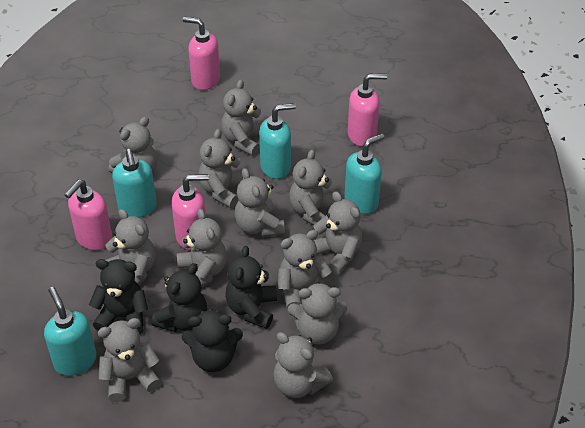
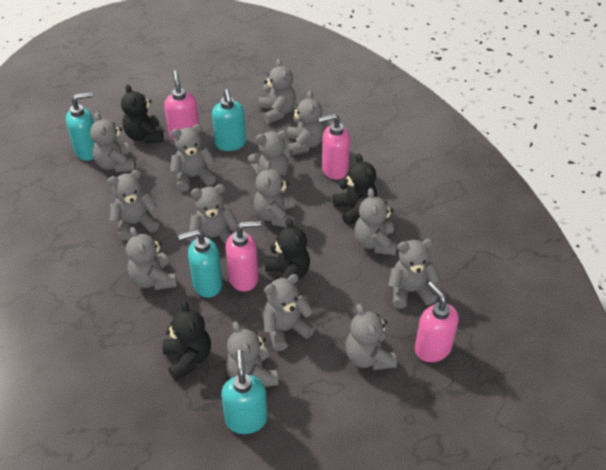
grey teddy bear: [98,318,161,402] [106,209,156,285] [108,117,157,173] [177,208,227,287] [198,129,244,208] [221,80,262,156] [235,168,285,237] [273,332,333,398] [278,230,332,309] [288,282,347,345] [289,149,335,225] [313,191,362,275] = 12 -> [90,112,136,172] [107,170,159,240] [126,227,177,290] [170,124,216,191] [189,184,238,245] [226,321,278,387] [248,131,293,178] [254,161,295,228] [259,59,296,124] [263,274,315,351] [287,90,324,155] [345,304,397,370] [354,188,397,255] [388,239,440,308] = 14

